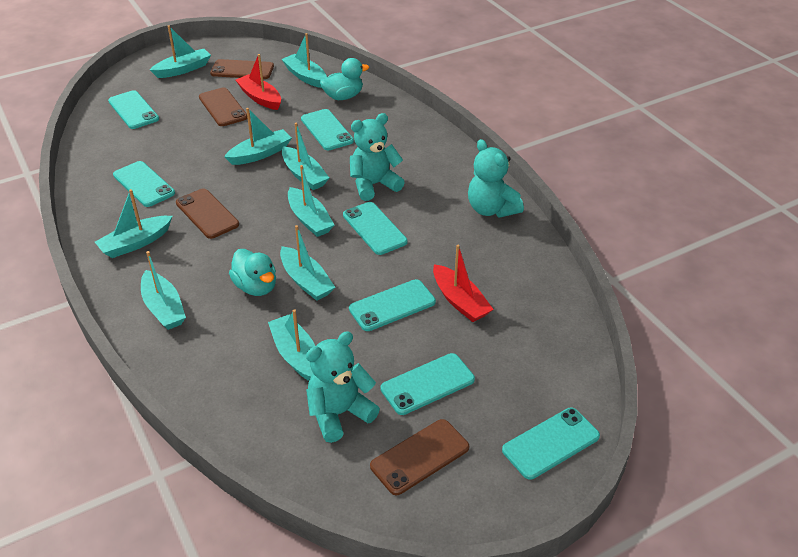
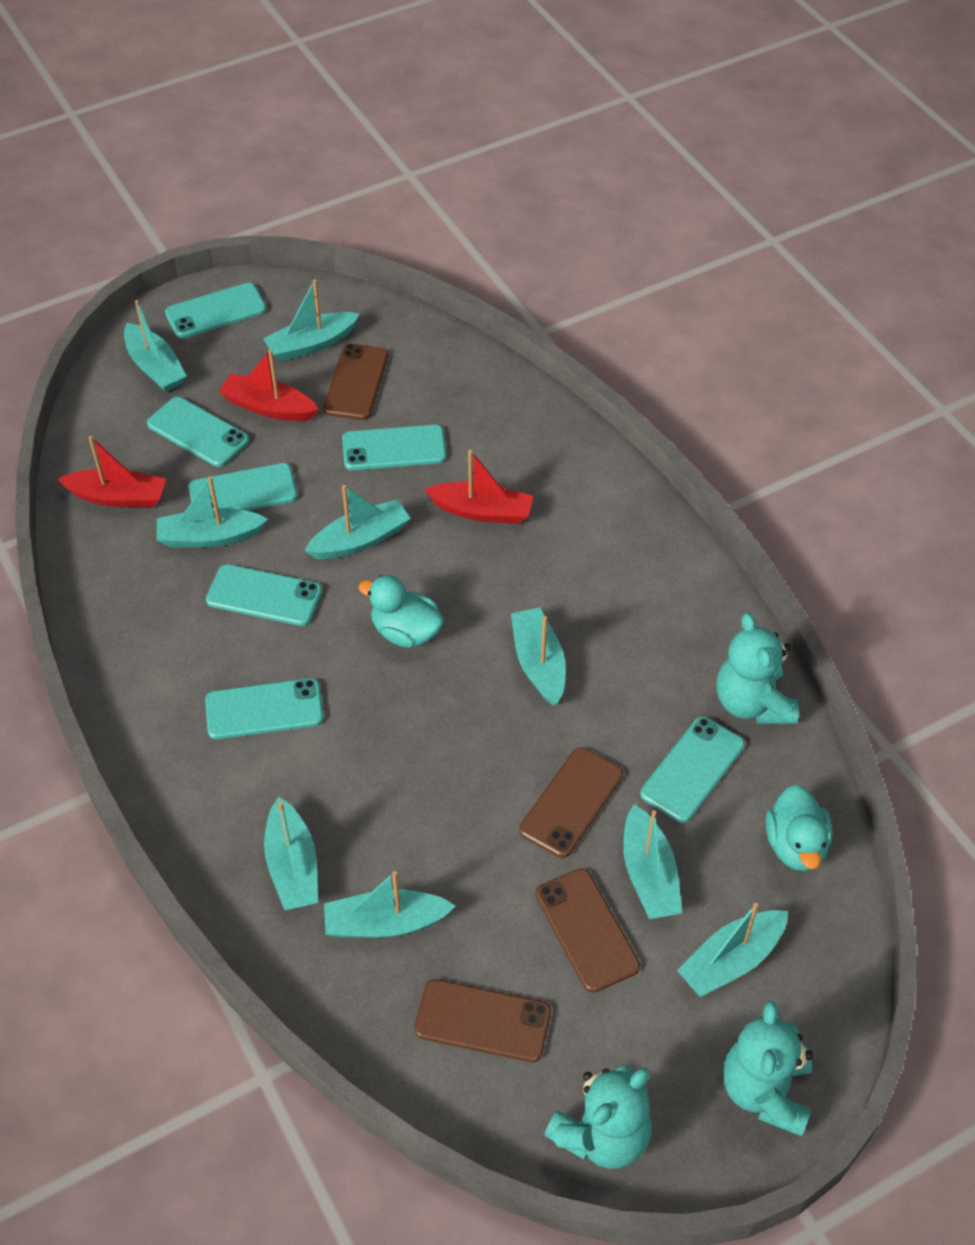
red boat: [236,54,281,110] [433,245,494,322] = 2 -> [58,436,166,507] [218,349,319,421] [424,450,534,524] = 3

